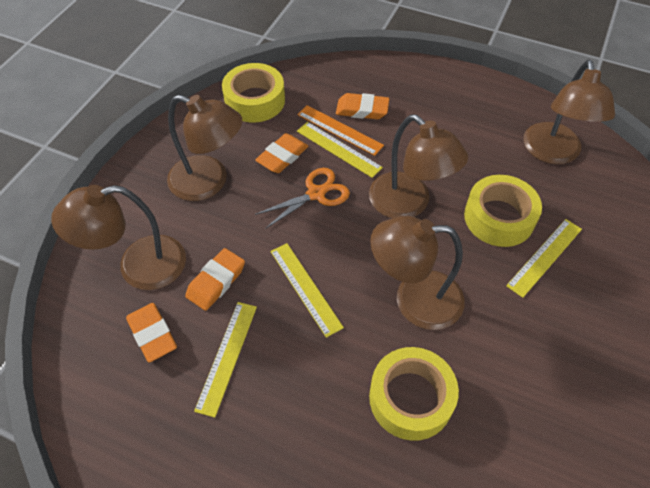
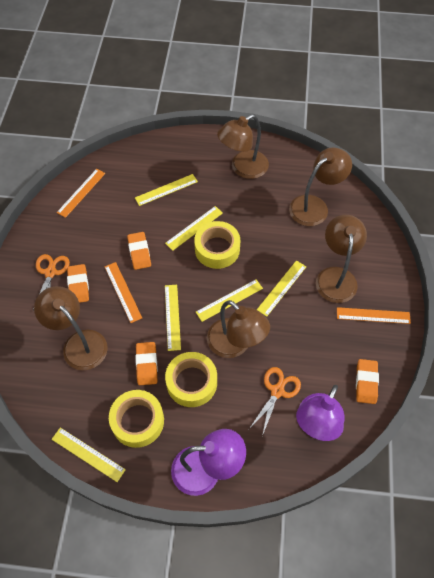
orange ruler: [297,105,384,156] = 1 -> [57,169,105,218] [105,262,142,323] [337,307,411,324] = 3
orange scissors: [255,168,350,229] = 1 -> [33,254,70,310] [249,367,301,436] = 2
purple lamp: none = 0 -> [171,429,246,496] [296,385,344,441] = 2
yellow ruler: [194,302,257,418] [270,243,344,338] [297,122,383,178] [506,219,582,298] = 4 -> [52,428,126,482] [135,174,198,206] [165,206,223,251] [165,285,181,351] [196,279,263,322] [257,260,306,317] = 6

